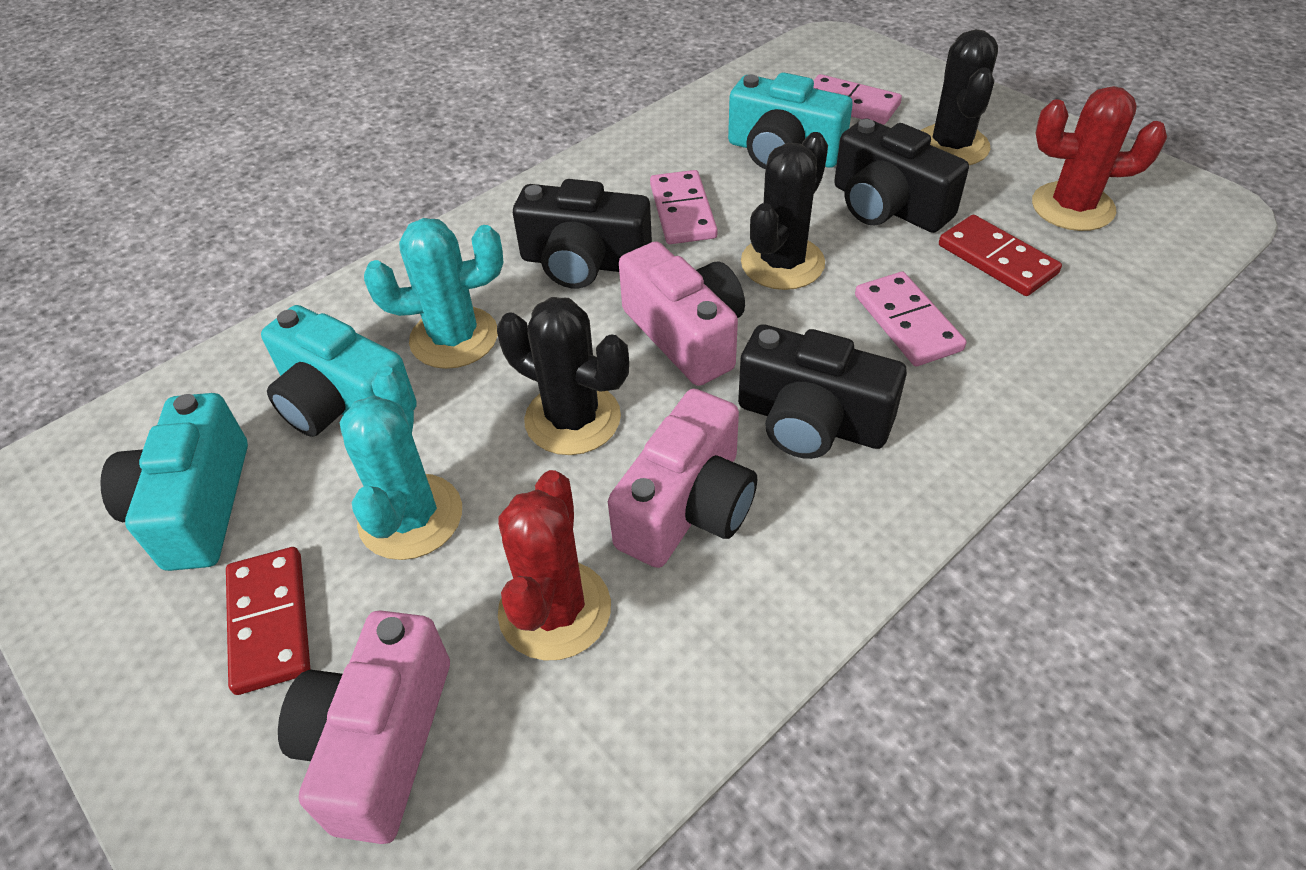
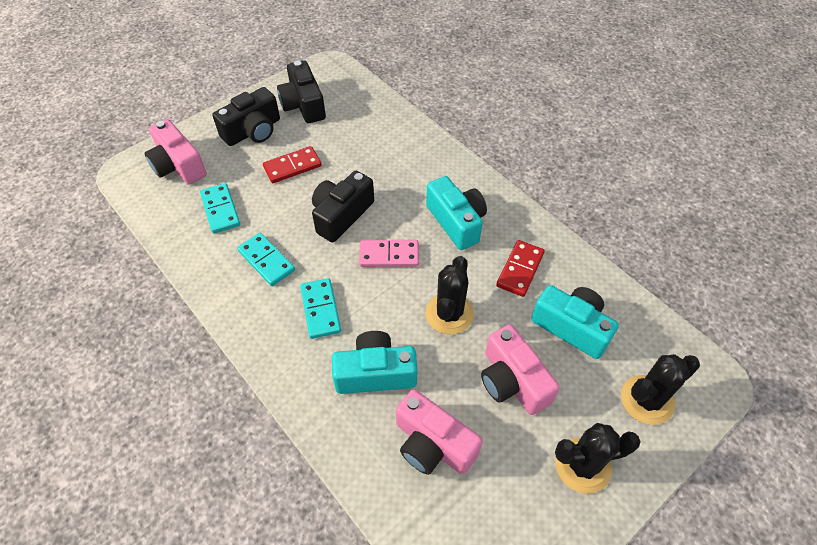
pink domino: [650,170,718,244] [813,74,902,125] [855,272,967,366] = 3 -> [359,240,419,267] = 1
red cactus: [498,470,611,661] [1032,86,1167,231] = 2 -> none = 0
turquoise cactus: [340,366,462,560] [364,218,503,369] = 2 -> none = 0
turquoise domino: none = 0 -> [200,183,240,234] [237,233,295,286] [300,278,341,339] = 3

